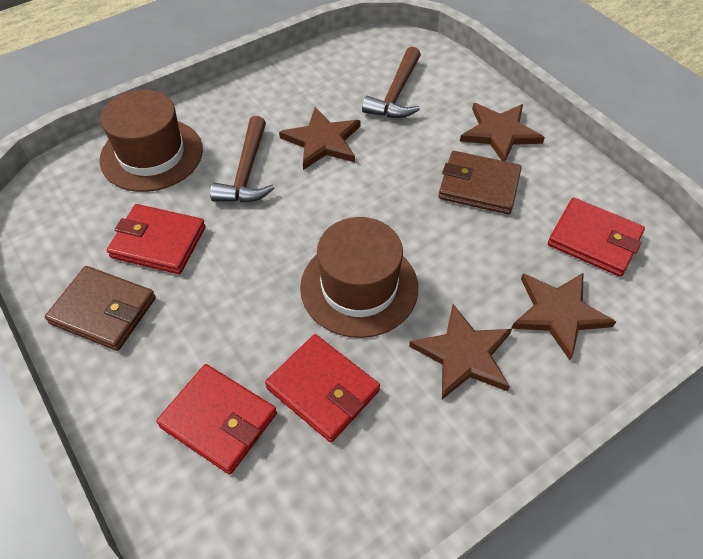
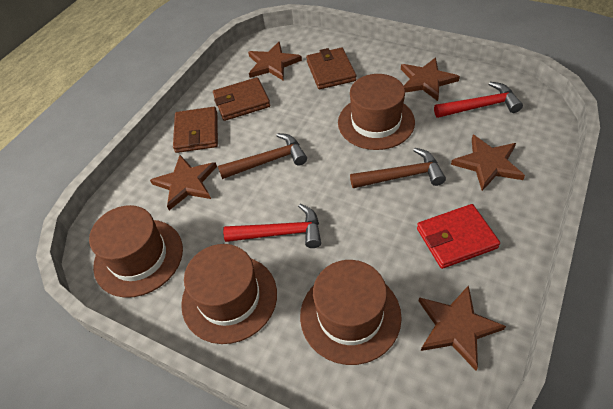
brown hat: [100,90,203,192] [300,217,418,338] = 2 -> [89,205,183,298] [181,244,277,344] [300,260,402,365] [338,74,415,150] = 4
brown star: [279,107,360,170] [409,304,512,399] [460,103,545,161] [511,273,616,360] = 4 -> [150,155,217,210] [248,42,302,81] [401,57,460,101] [419,285,506,371] [451,135,525,191] = 5
brown wallet: [45,266,156,351] [439,151,522,214] = 2 -> [173,107,218,153] [213,77,270,121] [306,47,356,89] = 3
red hammer: none = 0 -> [223,204,321,248] [434,82,523,118] = 2
red wallet: [107,204,206,274] [156,364,277,474] [265,334,380,442] [548,198,645,277] = 4 -> [417,204,500,269] = 1

